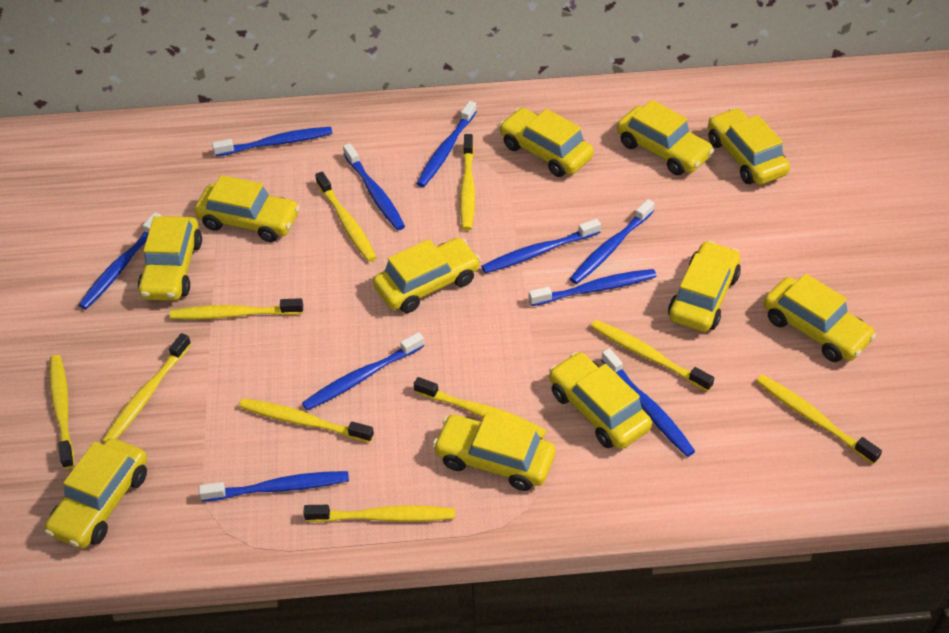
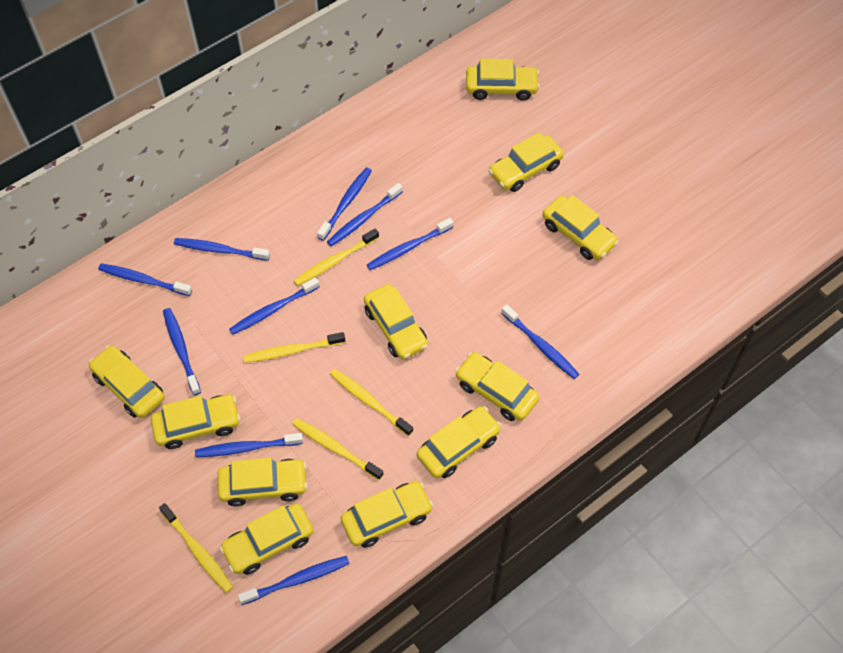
yellow toothbrush: [49,355,74,469] [102,333,191,443] [170,298,303,320] [239,398,374,443] [303,505,455,522] [315,171,377,262] [414,377,547,439] [460,134,475,230] [591,320,714,392] [756,375,882,464] = 10 -> [159,503,233,593] [243,332,345,363] [292,418,383,480] [293,229,379,286] [330,369,413,436] = 5

